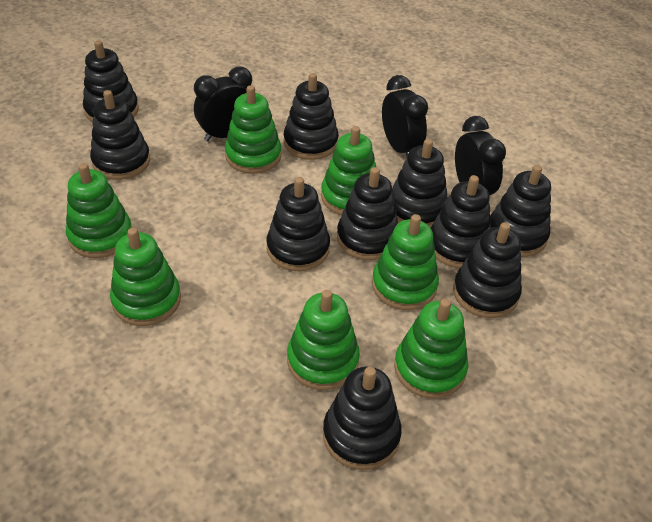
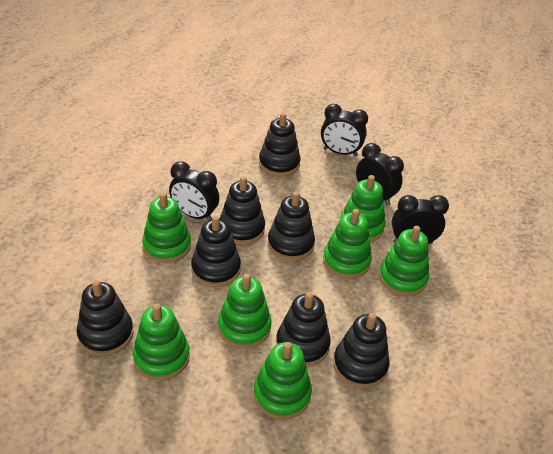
black clock: [194,67,252,141] [382,75,428,156] [455,116,506,195] = 3 -> [169,161,219,221] [321,104,368,157] [356,143,404,206] [392,195,449,244] = 4
black stacking toy: [83,40,139,122] [90,90,150,180] [266,177,330,271] [283,73,339,160] [323,366,402,470] [337,167,398,260] [392,139,448,228] [431,175,491,268] [453,222,522,318] [490,165,551,257] = 10 -> [77,280,133,356] [191,216,241,287] [220,176,265,245] [259,113,301,177] [268,192,315,261] [276,292,331,367] [333,313,389,389] = 7

